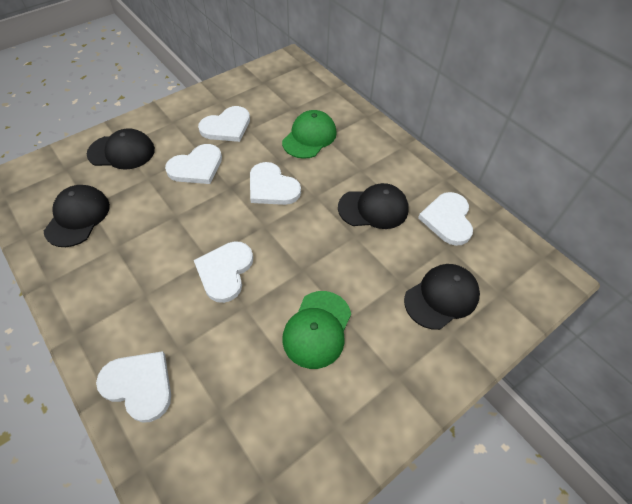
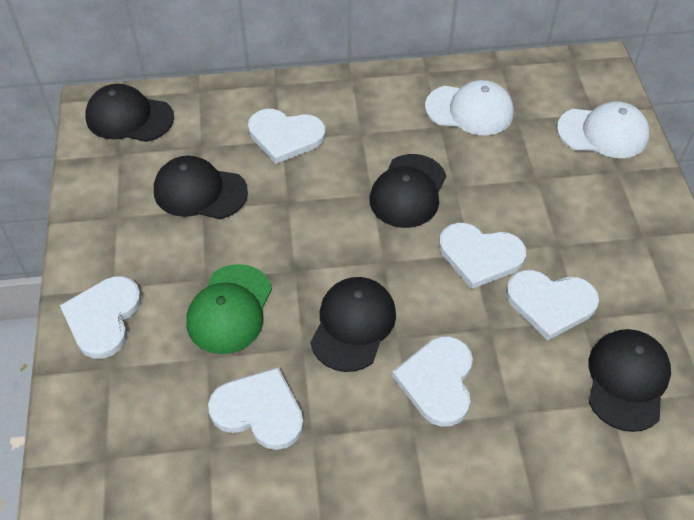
black cap: [44,185,110,247] [87,128,155,170] [338,183,409,229] [404,264,480,330] = 4 -> [85,84,174,142] [154,156,248,219] [310,277,396,372] [370,154,446,228] [589,329,671,432] = 5
green cap: [282,110,337,159] [282,291,351,369] = 2 -> [186,264,272,354] = 1
white cap: none = 0 -> [425,80,514,135] [557,101,650,158] = 2

